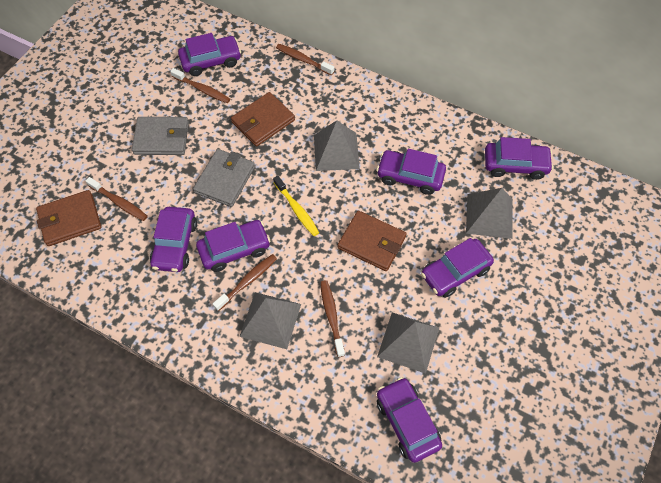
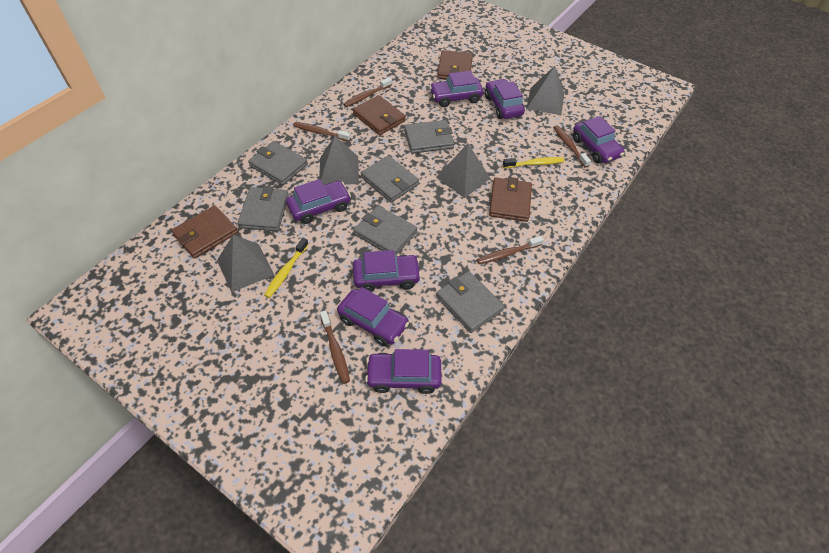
brown wallet: [36,190,101,246] [231,92,295,147] [338,211,407,271] = 3 -> [171,205,238,259] [353,95,406,135] [437,50,473,80] [489,177,532,222] = 4
grey wallet: [132,117,189,155] [193,149,255,207] = 2 -> [237,186,289,231] [248,141,308,185] [354,206,417,255] [361,155,419,202] [404,120,454,154] [436,271,504,333] = 6
yellow toothbrush: [273,176,319,236] = 1 -> [264,238,309,298] [503,157,565,168] = 2

